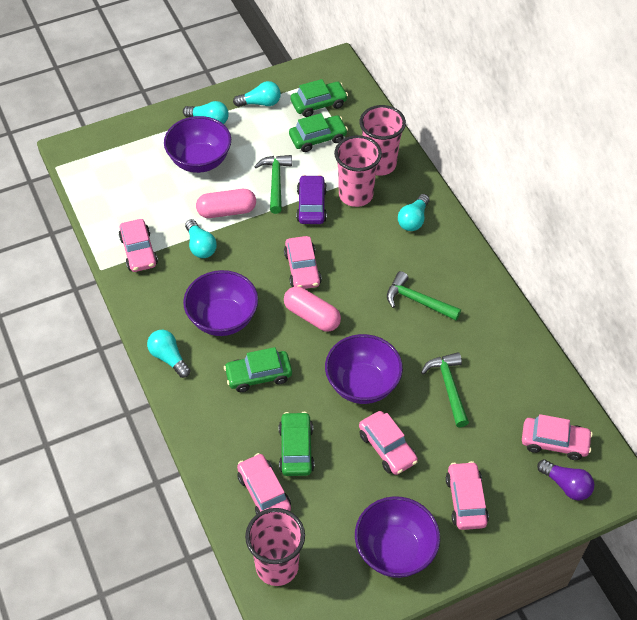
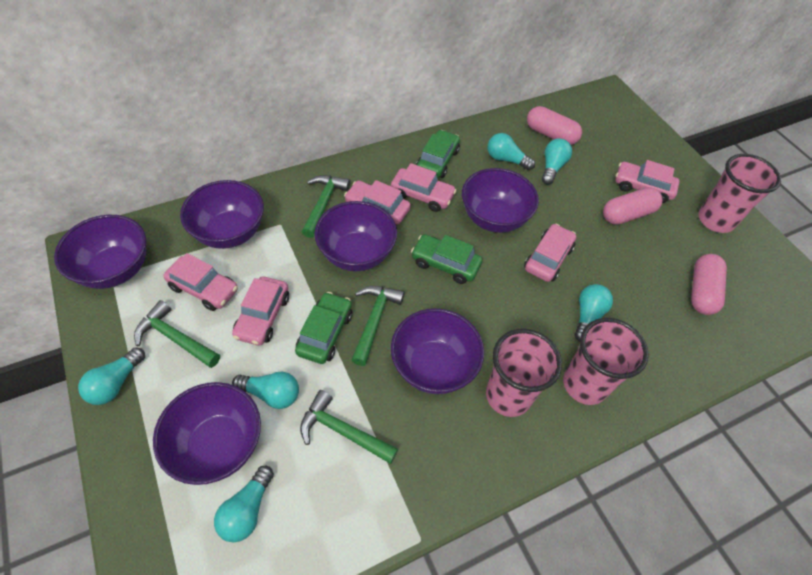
green car: [224,347,292,392] [279,412,314,476] [289,113,348,152] [291,79,348,117] = 4 -> [295,292,352,364] [411,234,482,284] [416,130,460,178] = 3
green hammer: [254,155,292,214] [387,271,461,321] [421,352,469,427] = 3 -> [134,300,220,368] [300,390,398,464] [302,175,350,238] [352,286,404,366] = 4
pink capsule: [196,189,256,218] [284,286,341,332] = 2 -> [527,106,582,145] [603,188,663,225] [691,254,727,315] = 3
purple bowl: [164,116,231,173] [183,270,258,336] [325,334,403,404] [355,496,440,578] = 4 -> [54,215,146,289] [153,382,261,485] [180,180,264,249] [315,201,397,271] [391,308,484,394] [462,168,539,233] = 6
purple car: [296,175,327,224] = 1 -> none = 0
purple light bulb: [537,459,594,501] = 1 -> none = 0
turquoise light bulb: [147,330,191,378] [183,101,229,124] [185,219,217,258] [233,81,281,107] [398,194,429,231] = 5 -> [78,347,145,405] [214,466,274,542] [232,372,299,409] [487,133,535,170] [542,138,572,185] [575,284,613,342] = 6

